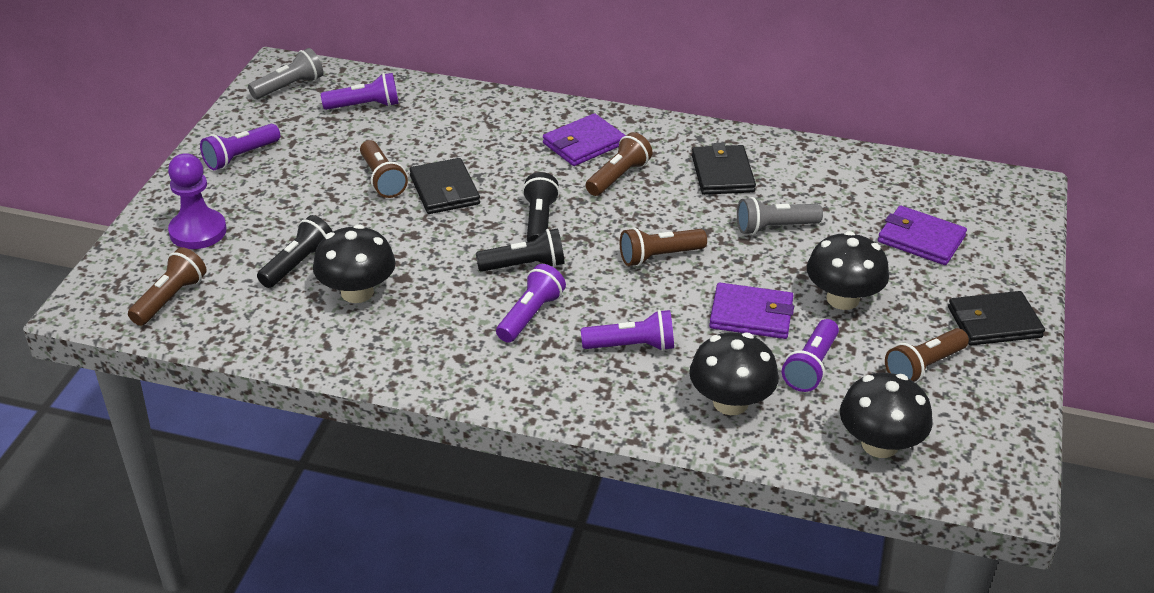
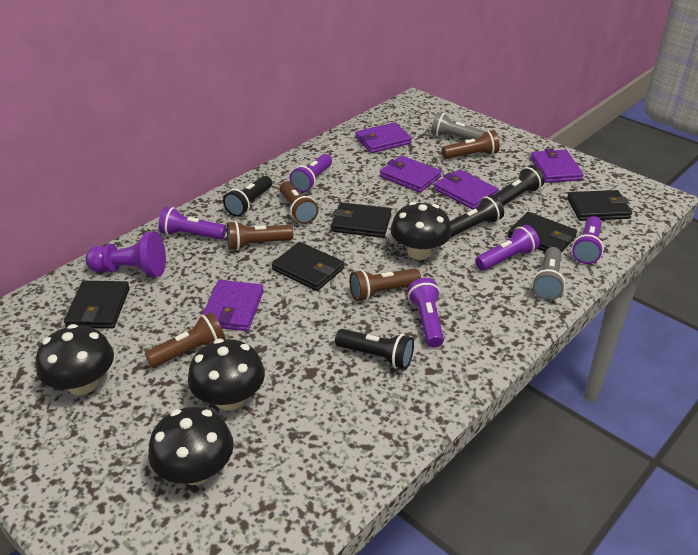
black flashlight: [257,215,333,288] [476,228,564,272] [522,172,560,242] = 3 -> [223,176,272,217] [335,329,414,369] [450,195,504,237] [495,165,545,206] = 4
black wallet: [409,158,480,214] [692,143,756,195] [948,291,1045,346] = 3 -> [64,281,130,329] [272,242,344,291] [331,202,392,238] [508,212,577,253] [567,190,632,221] = 5
purple wallet: [543,113,626,166] [709,283,794,339] [878,206,967,265] = 3 -> [202,280,264,331] [355,122,412,153] [380,155,442,193] [434,169,498,210] [531,148,584,183] = 5

